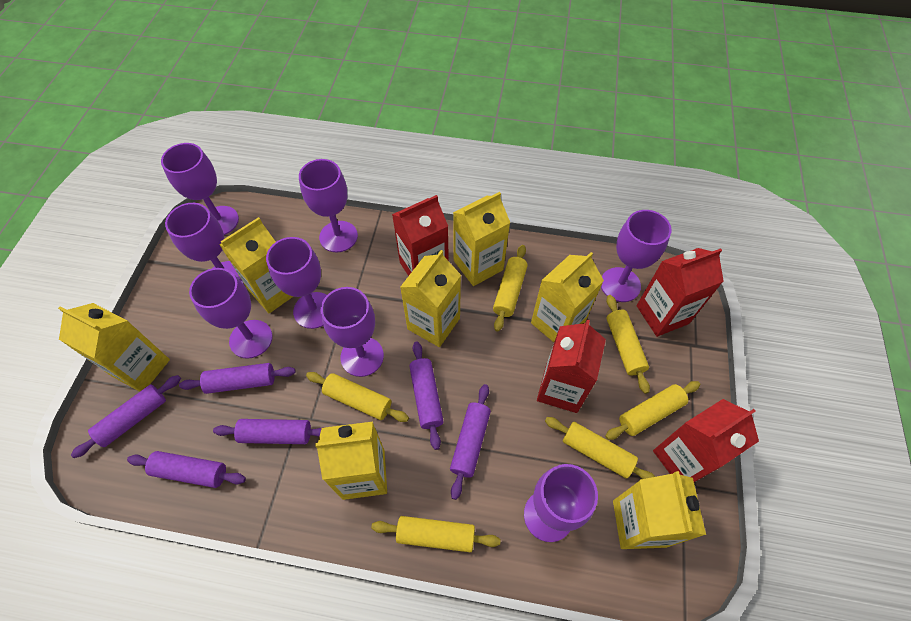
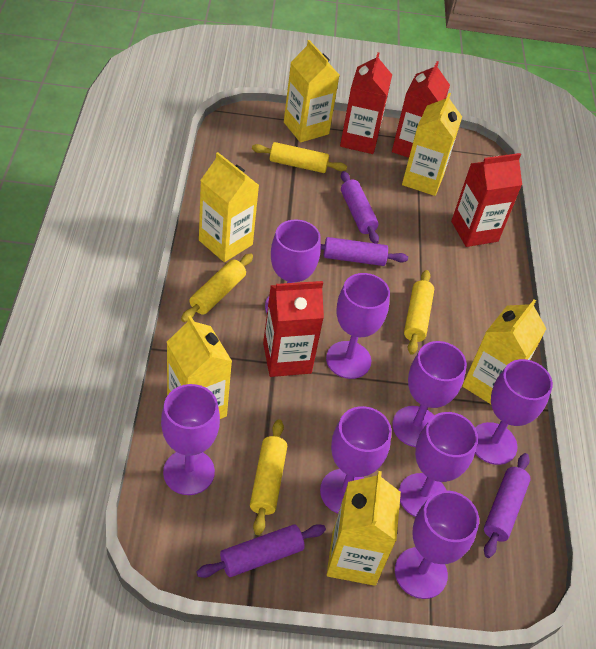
purple rolling pin: [71,375,181,458] [127,451,246,488] [179,363,296,394] [213,419,325,444] [409,342,444,450] [450,384,491,500] = 6 -> [196,524,326,578] [321,237,408,266] [341,171,379,244] [484,453,531,558] = 4
yellow carton: [58,303,170,392] [219,217,294,313] [315,422,387,500] [400,250,461,347] [453,192,510,286] [531,252,604,342] [613,471,706,549] = 7 -> [167,315,232,419] [199,152,259,262] [284,40,339,143] [327,471,401,586] [402,93,462,196] [462,300,546,404] = 6
yellow rolling pin: [306,372,409,422] [371,516,501,552] [493,245,528,332] [545,417,655,479] [605,381,700,440] [606,295,650,394] = 6 -> [181,253,253,322] [250,419,287,535] [252,142,347,173] [404,270,434,355] = 4

